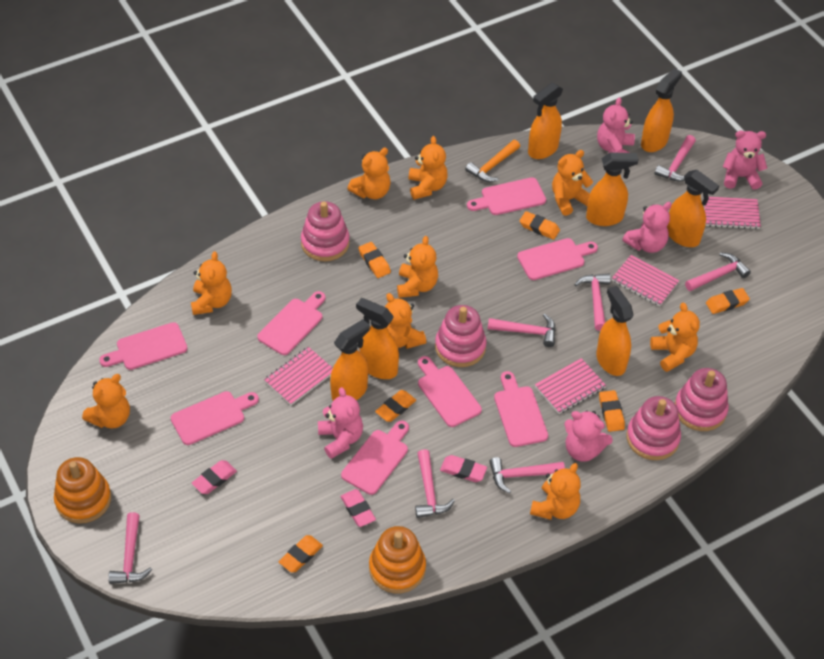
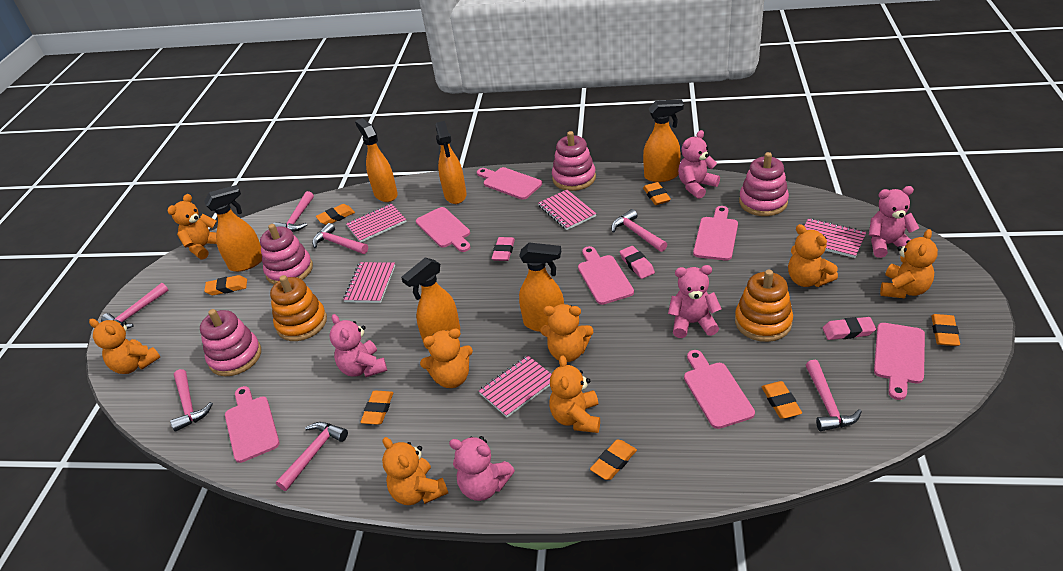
orange eraser: [279,535,323,573] [358,242,391,278] [375,390,416,422] [519,211,560,240] [599,390,625,432] [706,288,750,314] = 6 -> [204,275,247,295] [316,204,355,225] [360,390,393,425] [590,440,637,480] [643,182,671,205] [761,381,802,419] [931,314,960,346] = 7
orange hammer: [465,140,520,182] = 1 -> none = 0
orange spray bottle: [330,319,370,401] [356,298,399,379] [528,82,563,159] [586,152,638,226] [596,286,634,376] [641,68,682,152] [667,170,719,247] = 7 -> [204,185,262,272] [355,118,398,202] [401,258,460,349] [435,121,467,204] [519,243,564,332] [643,99,684,182] = 6
orange teddy bear: [82,374,130,429] [191,251,232,315] [347,148,391,199] [385,293,426,349] [397,236,438,298] [409,136,448,200] [530,463,581,520] [552,150,593,216] [650,303,700,372] = 9 -> [89,319,160,374] [167,194,217,259] [382,437,448,505] [420,328,473,388] [541,304,593,362] [549,355,600,433] [788,224,838,287] [880,229,938,298] = 8
pink cutting board: [99,322,187,370] [171,391,259,445] [257,291,326,355] [341,421,409,495] [418,356,482,427] [467,177,546,215] [494,371,548,447] [517,238,598,280] = 8 -> [225,386,280,463] [416,207,470,252] [477,167,542,200] [578,246,634,305] [684,350,755,429] [693,206,738,261] [874,323,925,400] = 7
pink notebook: [264,347,333,405] [535,358,606,414] [612,255,679,306] [703,197,761,229] = 4 -> [343,262,395,303] [346,203,407,242] [478,355,551,417] [538,190,597,230] [804,218,866,258] = 5

